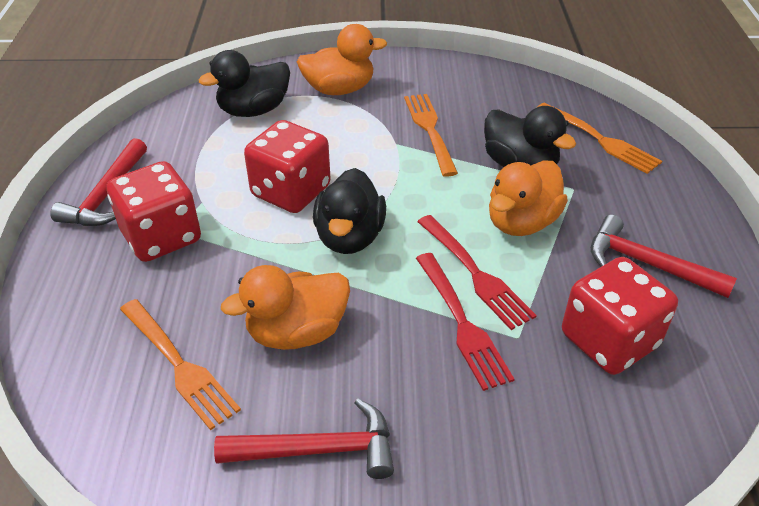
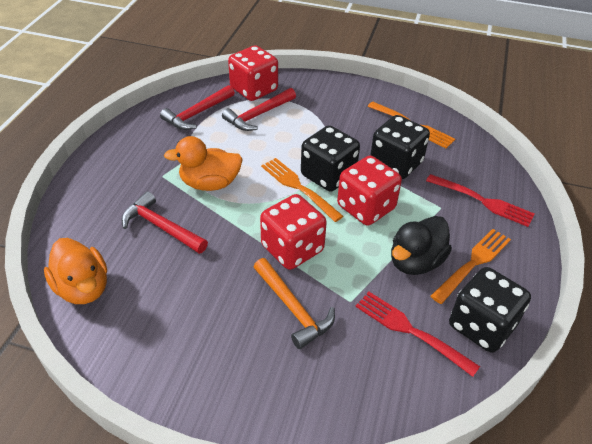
black dice: none = 0 -> [301,125,360,192] [370,115,430,179] [449,267,531,353] = 3
black duck: [199,50,290,117] [313,168,386,254] [484,106,576,167] = 3 -> [391,216,452,275] = 1
orange duck: [221,265,350,350] [297,24,387,95] [489,160,568,236] = 3 -> [44,238,107,304] [164,136,243,191] = 2
orange hammer: none = 0 -> [254,258,335,349] = 1

